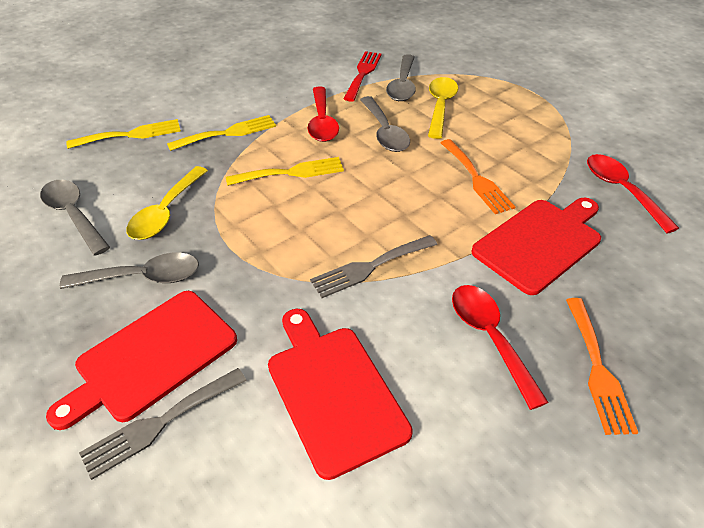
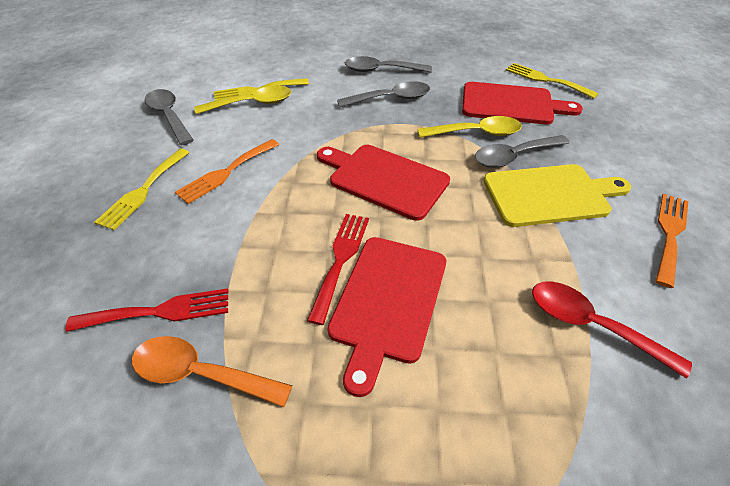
grey fork: [79,368,247,480] [310,235,437,298] = 2 -> none = 0
orange spoon: none = 0 -> [132,336,292,407] = 1
red fork: [344,51,382,102] = 1 -> [65,288,228,332] [307,214,369,325] = 2
red spoon: [307,87,339,142] [452,285,549,410] [587,154,679,234] = 3 -> [532,282,692,379] = 1
yellow cutting board: none = 0 -> [483,164,631,227] = 1

